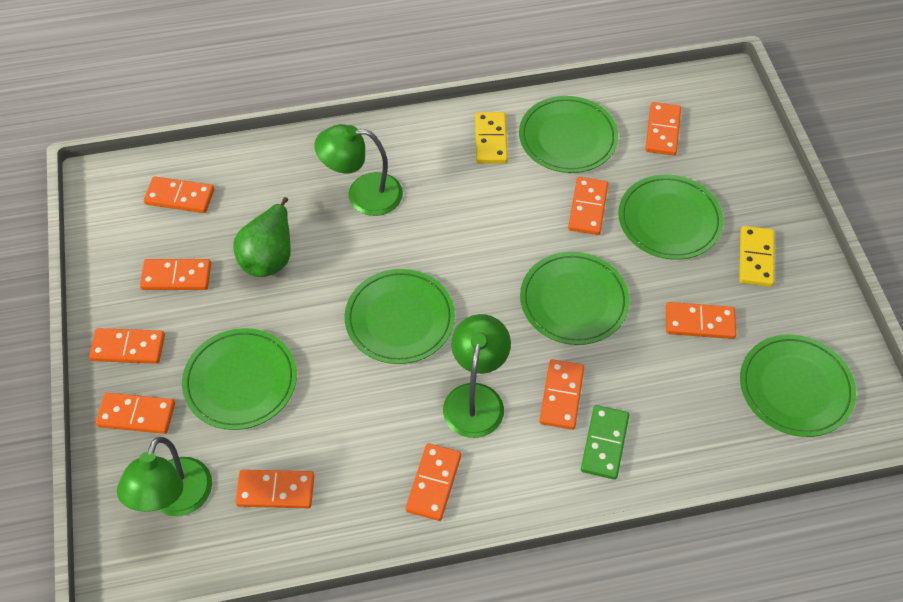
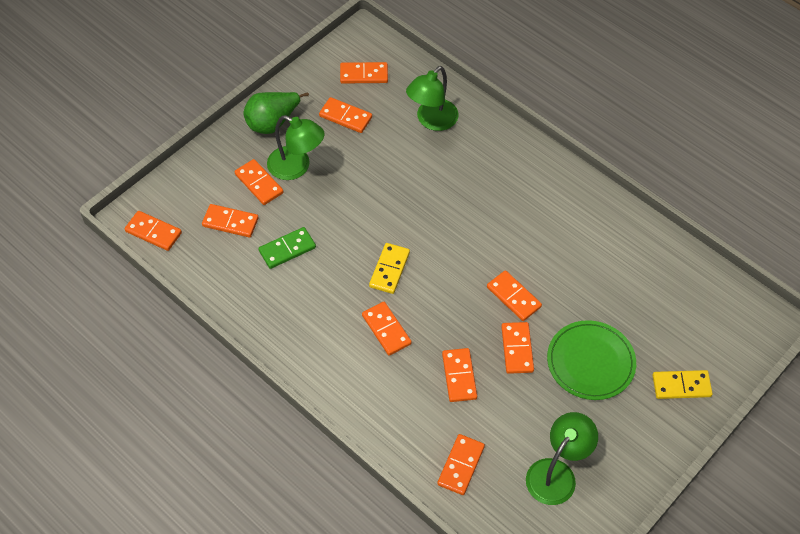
green plate: [182,328,297,430] [345,269,455,364] [519,96,618,173] [520,252,630,345] [618,175,724,260] [740,335,856,437] = 6 -> [547,320,636,400] = 1

